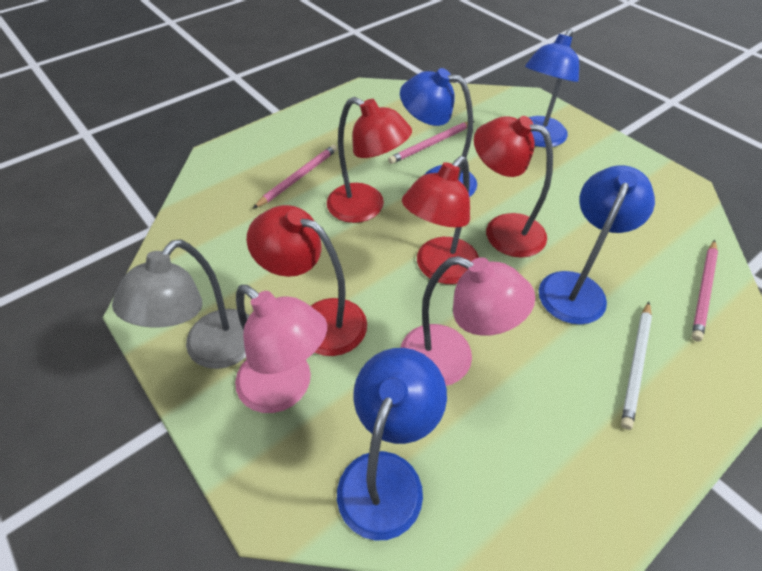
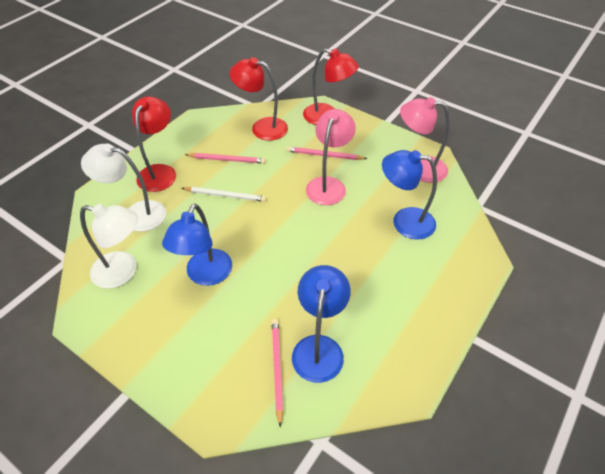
blue lamp: [337,348,447,540] [400,68,477,197] [525,29,579,148] [539,165,655,325] = 4 -> [162,204,232,286] [292,265,351,383] [382,150,437,240] = 3
grey lamp: [112,239,250,369] = 1 -> none = 0
red lamp: [246,205,367,356] [327,97,412,223] [402,156,479,284] [474,116,553,258] = 4 -> [132,97,176,192] [229,57,288,141] [303,48,359,125] = 3
white lamp: none = 0 -> [80,204,138,289] [81,143,166,232] = 2

